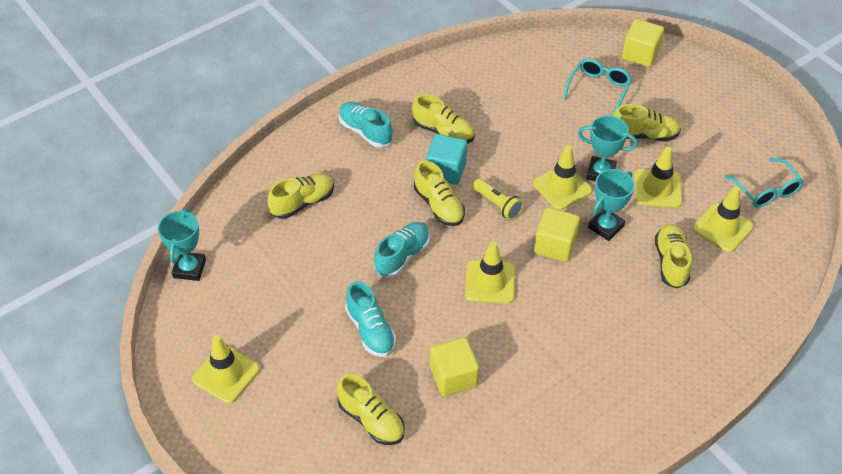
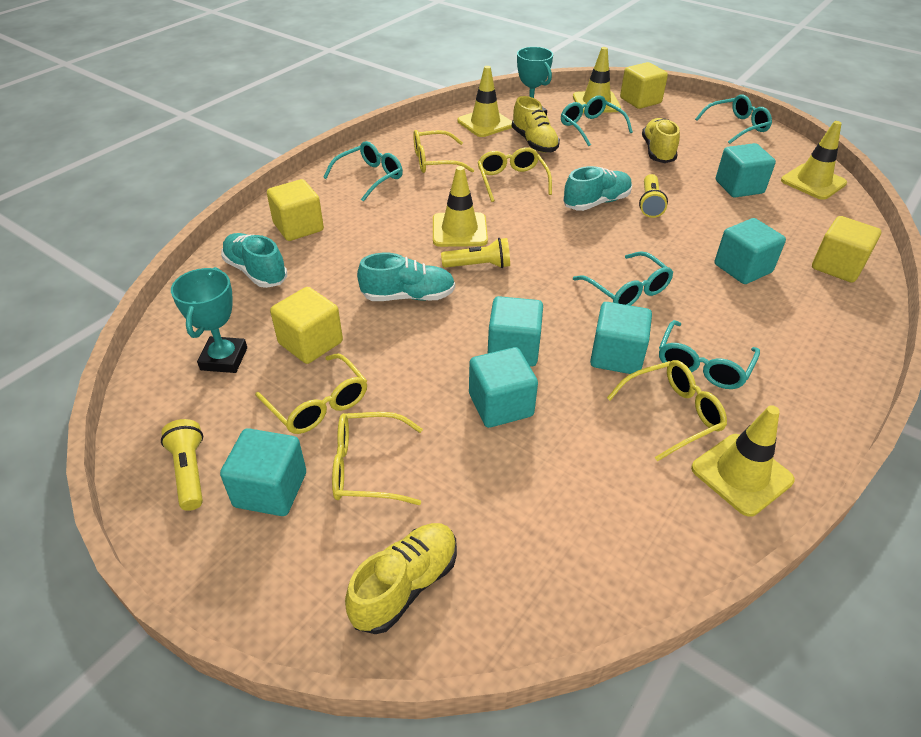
turquoise cube: [426,134,467,185] = 1 -> [220,428,306,516] [469,347,538,428] [488,296,543,367] [590,302,652,374] [715,218,786,284] [716,143,776,197] = 6
turquoise glasses: [563,58,632,115] [724,158,804,208] = 2 -> [323,141,403,202] [561,95,633,147] [573,251,674,306] [659,320,760,389] [695,95,772,144] = 5
turquoise trophy: [158,208,206,281] [578,115,638,181] [588,169,635,241] = 3 -> [171,267,247,373] [517,47,553,116] = 2
yellow cube: [430,337,479,396] [534,208,580,262] [622,19,664,67] = 3 -> [267,179,324,241] [270,287,343,364] [620,62,668,109] [812,216,881,283] = 4
yellow flashlight: [473,179,523,220] = 1 -> [161,419,203,511] [441,238,510,268] [639,174,668,218] = 3
yellow glasses: none = 0 -> [255,353,367,434] [332,412,423,505] [413,130,474,173] [478,147,552,202] [607,360,727,461] = 5
yellow shoe: [267,173,334,219] [337,374,405,445] [412,94,475,143] [414,161,465,226] [612,104,681,142] [655,224,692,289] = 6 -> [345,523,457,634] [512,96,560,153] [642,118,680,163] = 3

